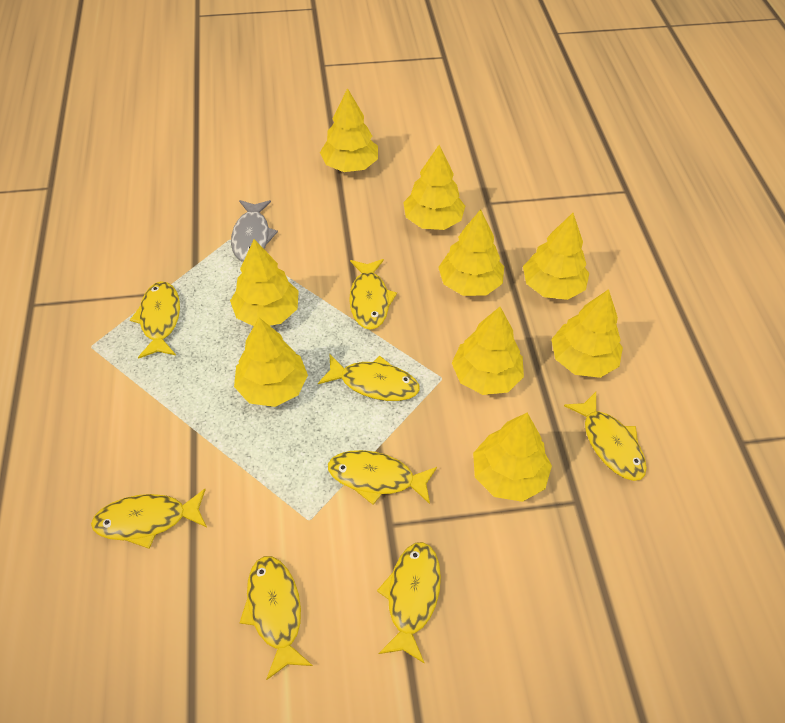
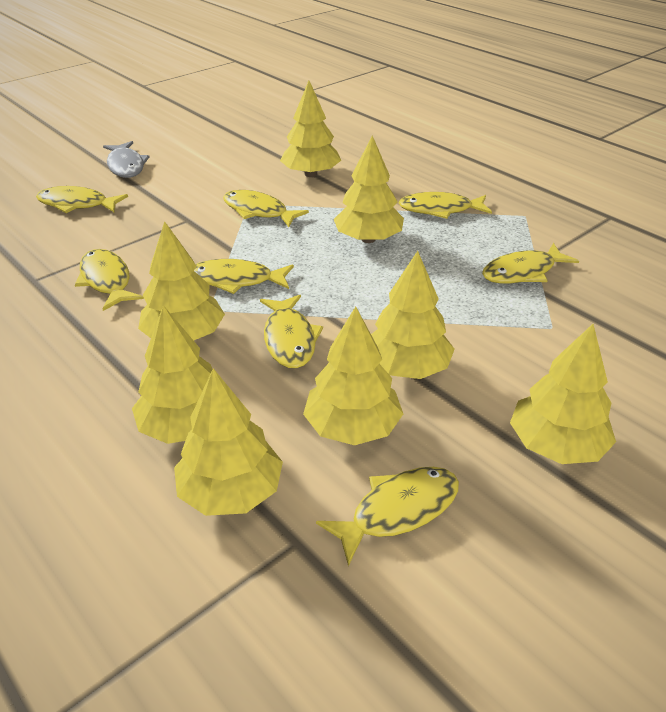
yellow tree: [230,239,299,326] [234,318,308,407] [320,88,378,172] [403,145,465,230] [438,209,504,296] [452,307,524,395] [473,413,552,502] [523,213,589,300] [551,289,623,378] = 9 -> [132,305,212,444] [138,221,225,340] [174,368,283,516] [280,81,341,177] [303,306,403,445] [334,136,404,243] [371,251,455,379] [510,324,616,464] = 8

